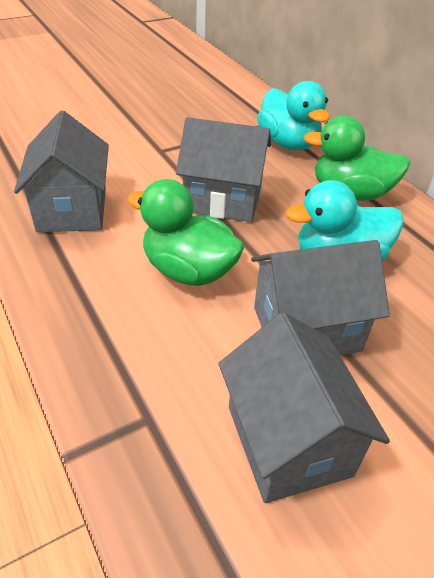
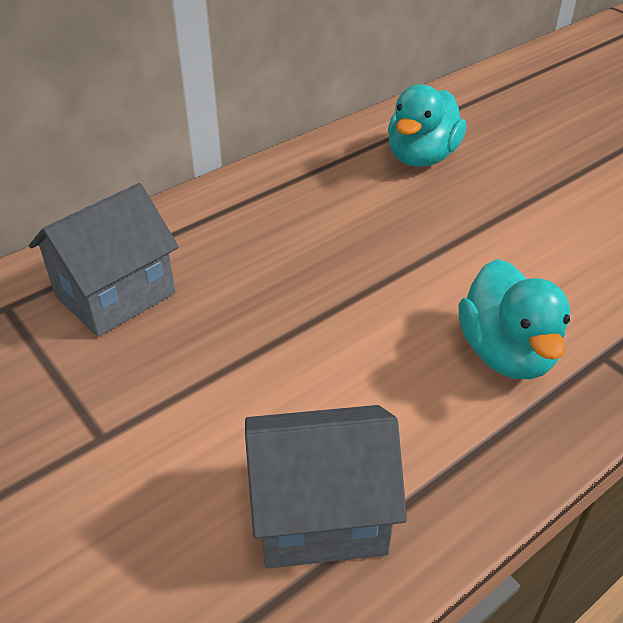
green duck: [127,179,244,286] [303,116,410,201] = 2 -> none = 0
grey house: [14,110,109,232] [176,117,271,222] [218,312,390,503] [251,240,390,355] = 4 -> [29,183,179,337] [245,405,407,569] = 2

